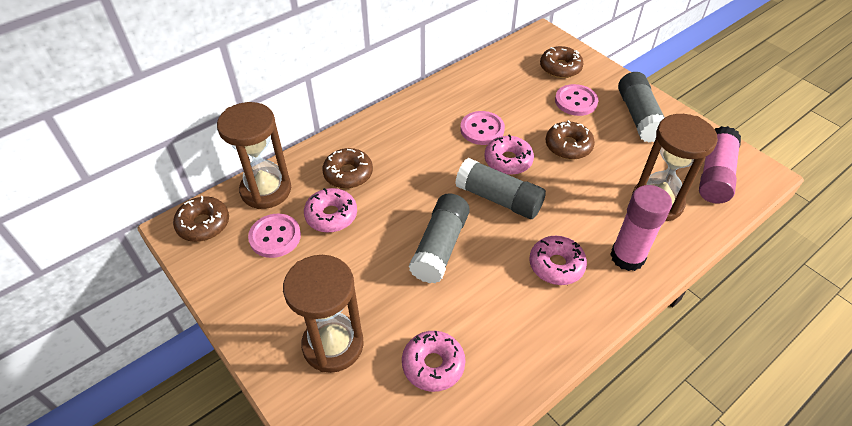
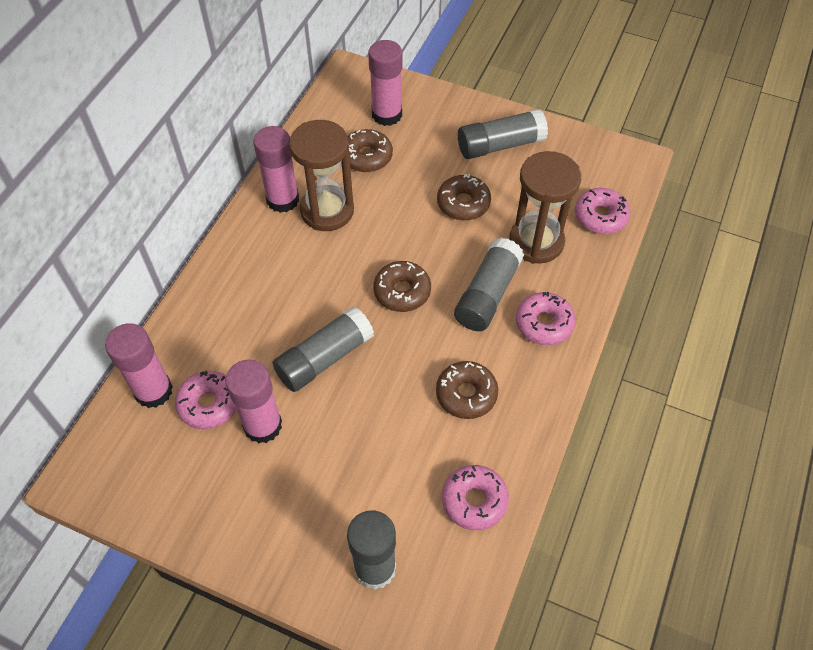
brown hourglass: [217,102,291,209] [283,255,364,373] [632,114,718,221] = 3 -> [289,120,354,231] [509,151,581,264] = 2
grey glue stick: [409,193,470,283] [455,158,546,219] [618,72,665,143] = 3 -> [273,306,374,392] [347,510,396,590] [454,238,524,331] [458,109,548,159] = 4
pink button: [248,214,301,258] [460,111,505,145] [555,84,599,116] = 3 -> none = 0
pink glue stick: [610,185,672,271] [699,126,741,204] = 2 -> [105,323,173,408] [225,360,282,443] [253,126,299,213] [368,40,402,126] = 4

